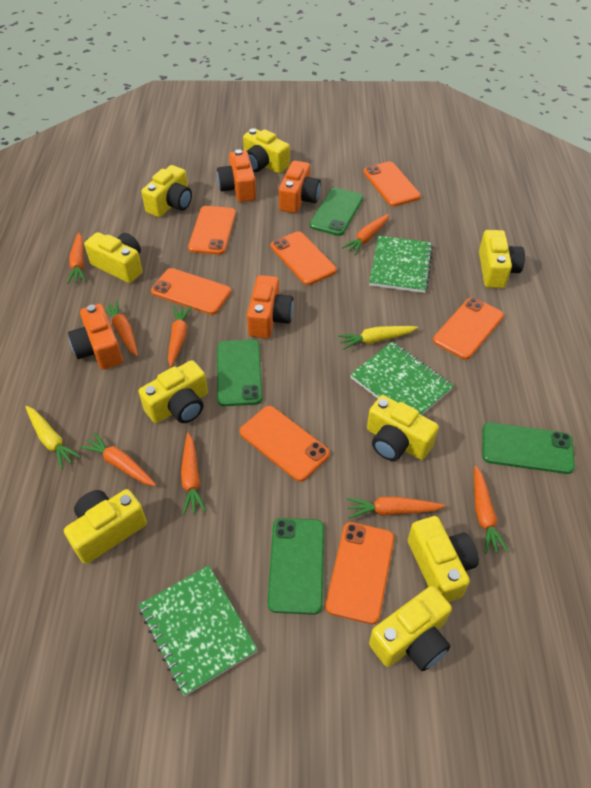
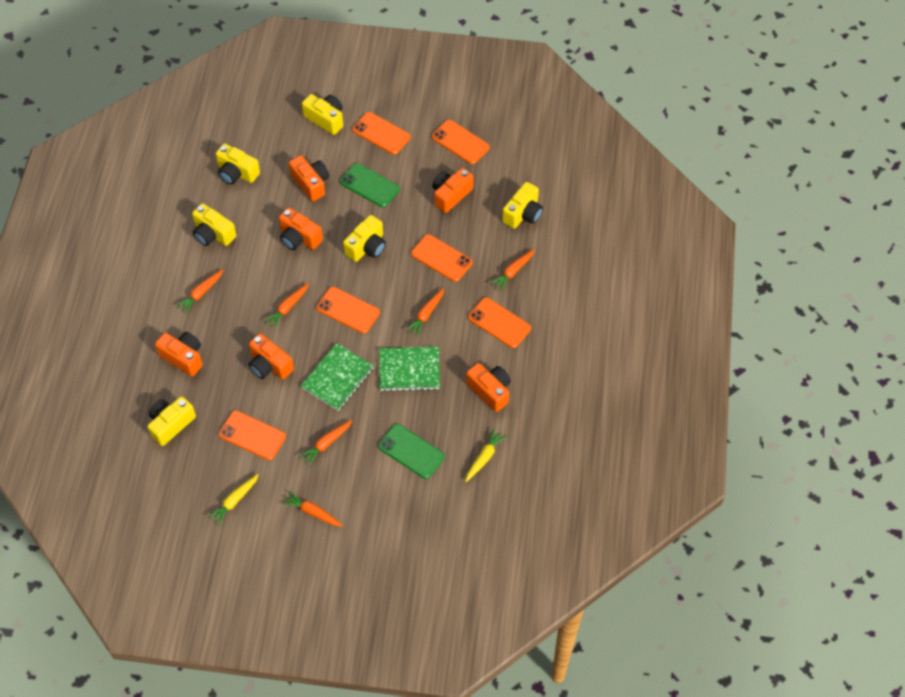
green notebook: [138,565,258,696] [350,342,454,415] [369,236,433,293] = 3 -> [301,343,374,411] [379,347,440,391] = 2
green phone: [217,339,263,406] [267,518,324,615] [309,187,363,236] [482,422,575,474] = 4 -> [340,163,400,207] [378,424,445,479] = 2
orange camera: [68,304,123,370] [217,149,256,202] [247,275,294,338] [279,161,321,213] = 4 -> [155,332,203,376] [248,333,294,380] [279,207,323,250] [289,155,329,202] [432,168,474,213] [466,363,511,412] = 6
orange carrot: [67,233,86,284] [80,432,156,486] [104,300,138,356] [168,306,192,367] [181,433,206,515] [342,214,389,255] [347,496,445,518] [474,466,509,554] = 8 -> [176,269,223,314] [264,283,309,329] [282,491,343,527] [299,420,353,465] [405,288,444,336] [490,249,535,291] = 6
orange phone: [151,268,231,315] [188,206,236,255] [240,406,330,482] [271,231,337,285] [325,522,394,624] [363,161,421,206] [433,297,504,360] = 7 -> [219,410,286,460] [316,287,380,333] [352,112,411,155] [411,234,473,282] [432,120,490,164] [468,297,531,348] = 6
yellow camera: [64,489,147,564] [84,232,142,283] [139,360,208,423] [141,165,192,217] [243,128,290,173] [367,395,439,461] [369,586,452,671] [408,516,479,602] [479,230,525,288] = 9 -> [147,396,196,446] [192,203,237,246] [215,143,260,185] [302,94,343,135] [343,215,386,262] [502,182,543,229] = 6

